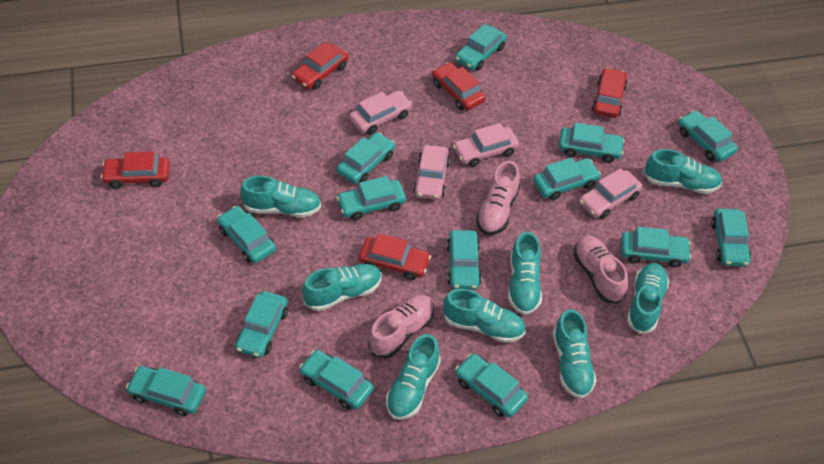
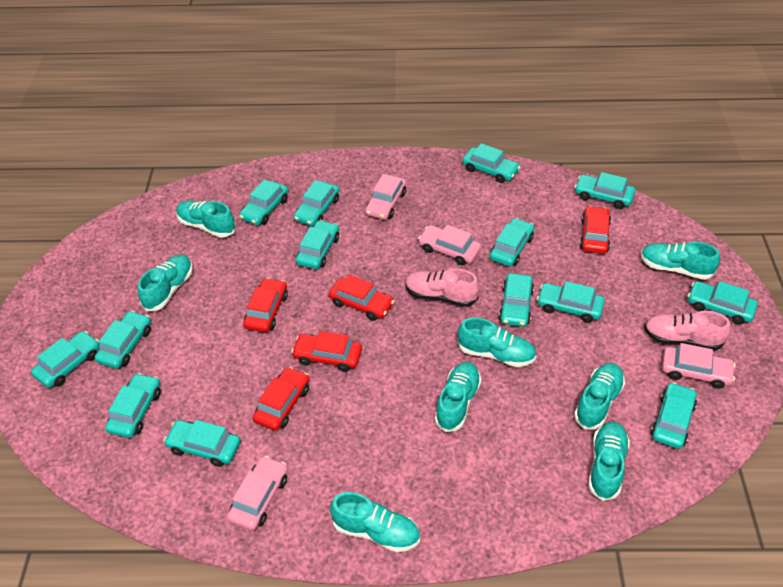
pink shoe: [368,295,434,358] [476,161,520,235] [574,235,628,304] = 3 -> [405,269,479,307] [644,311,731,350] = 2

